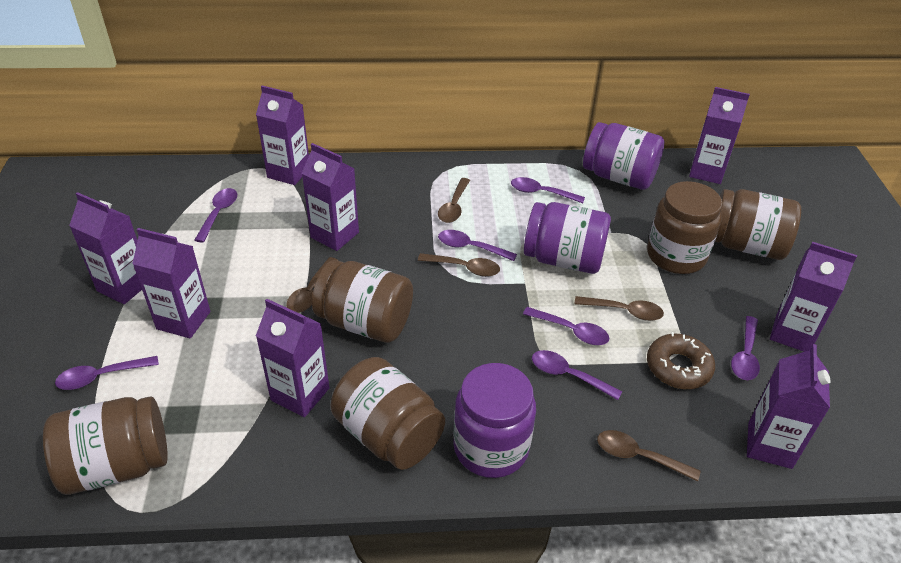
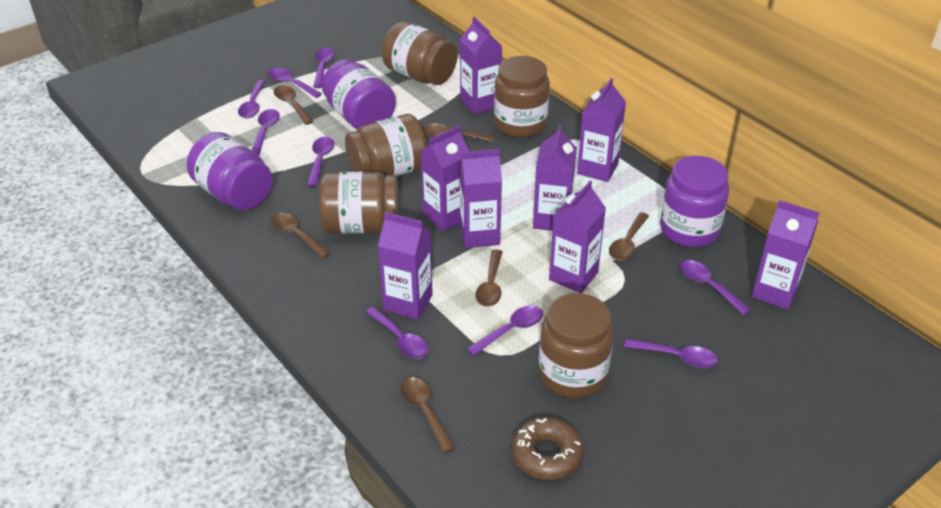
brown spoon: [286,257,337,313] [418,253,500,277] [438,178,470,223] [574,296,664,321] [597,430,700,482] = 5 -> [271,213,331,258] [274,85,314,125] [401,377,455,453] [422,123,494,142] [475,249,503,307] [609,212,649,260] = 6
purple spoon: [55,356,159,390] [194,188,237,243] [438,230,517,261] [511,177,585,203] [523,307,609,345] [532,350,622,400] [731,316,760,380] = 7 -> [238,80,265,118] [251,109,280,156] [268,68,322,98] [307,137,335,187] [313,48,335,88] [366,306,429,359] [467,306,543,356] [624,339,718,368] [680,260,751,315] = 9

